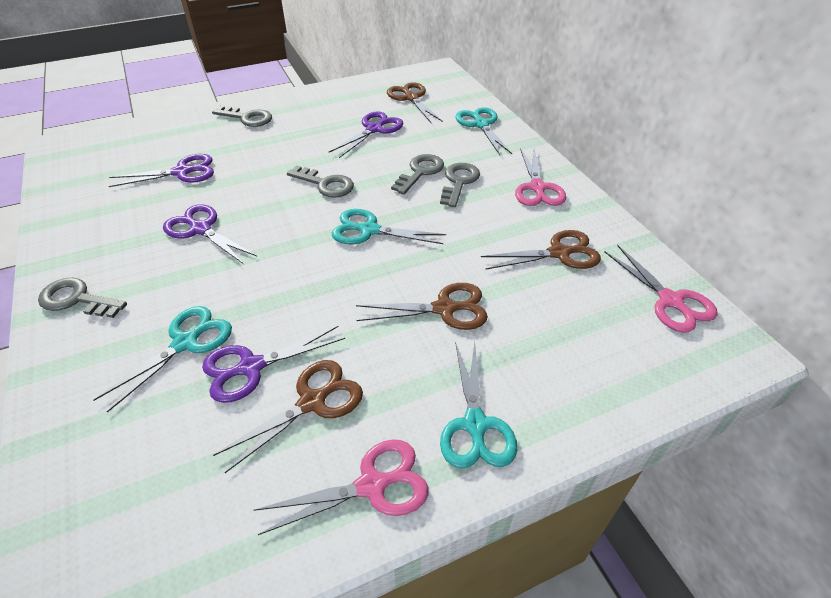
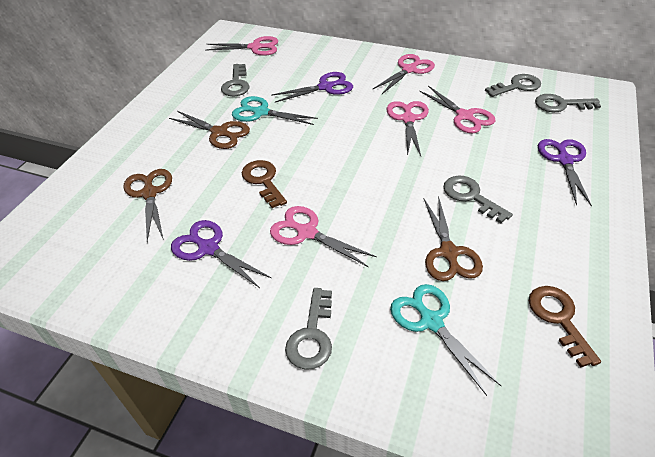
brown key: none = 0 -> [242,160,287,208] [529,286,601,368] = 2
brown scissors: [213,360,363,473] [356,283,488,330] [387,82,443,123] [481,230,601,270] = 4 -> [123,169,172,241] [169,111,250,149] [424,196,483,281] = 3
pink scissors: [254,439,429,535] [515,149,566,206] [604,245,718,333] = 3 -> [205,36,278,56] [270,206,377,267] [372,54,435,94] [387,101,429,156] [419,86,496,133] = 5
purple scissors: [109,154,214,187] [163,204,257,264] [202,326,345,403] [329,111,403,158] = 4 -> [171,220,271,288] [271,72,353,103] [538,139,592,207] = 3
turquoise scissors: [94,306,232,413] [332,209,446,244] [440,342,517,469] [455,107,512,155] = 4 -> [232,96,318,125] [390,284,501,396] = 2

